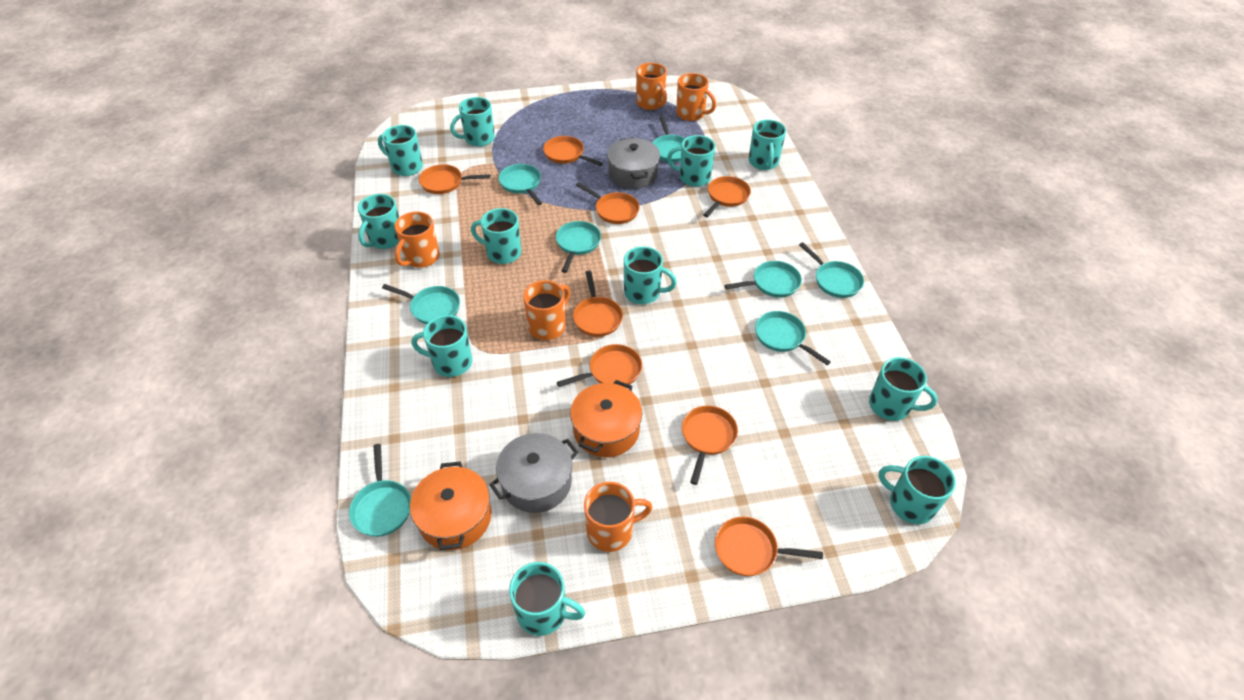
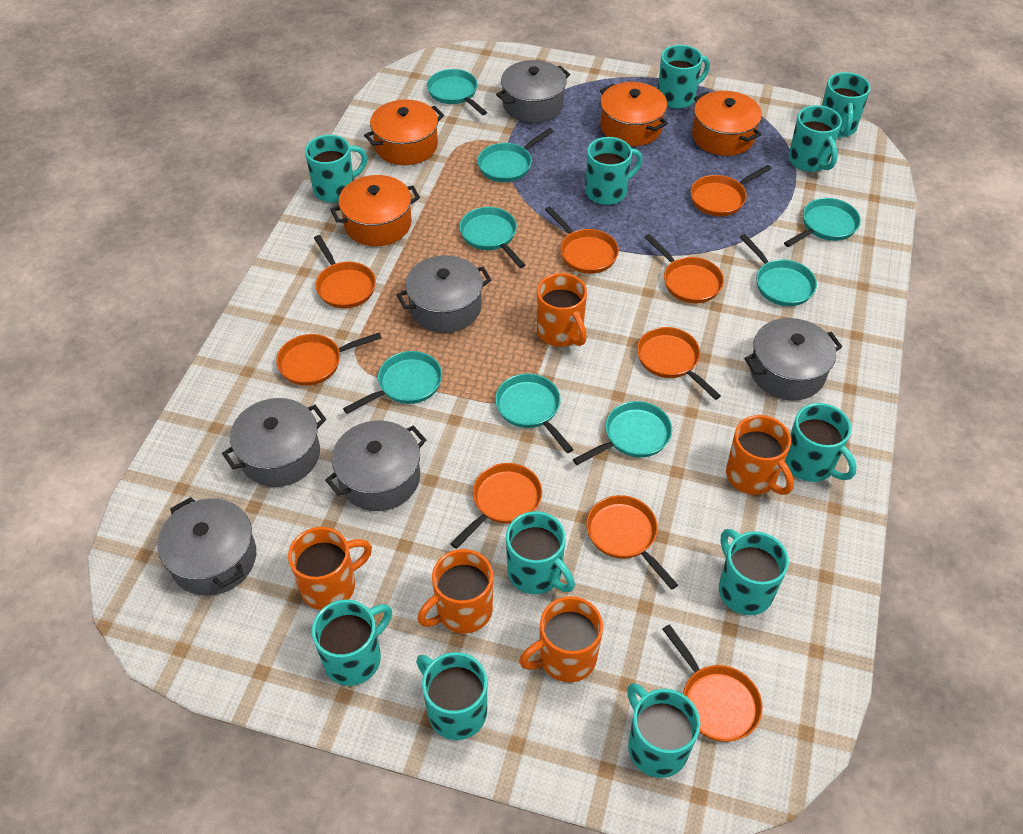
grey pot: [489,433,578,513] [607,138,660,189] = 2 -> [157,497,256,596] [222,398,326,487] [325,420,426,511] [396,255,491,333] [496,60,570,123] [744,318,842,400] = 6
orange pan: [419,164,491,194] [543,136,603,166] [557,344,642,387] [573,270,623,337] [576,182,640,224] [682,406,738,485] [703,176,751,217] [715,517,823,576] = 8 -> [276,332,382,386] [314,235,376,309] [450,463,542,549] [545,206,619,274] [586,495,678,590] [637,327,721,400] [644,234,724,303] [662,624,763,742] [690,165,772,216] = 9
orange pot: [410,461,492,550] [570,380,642,457] = 2 -> [330,175,420,246] [364,99,444,165] [600,82,668,146] [692,91,762,156] = 4

